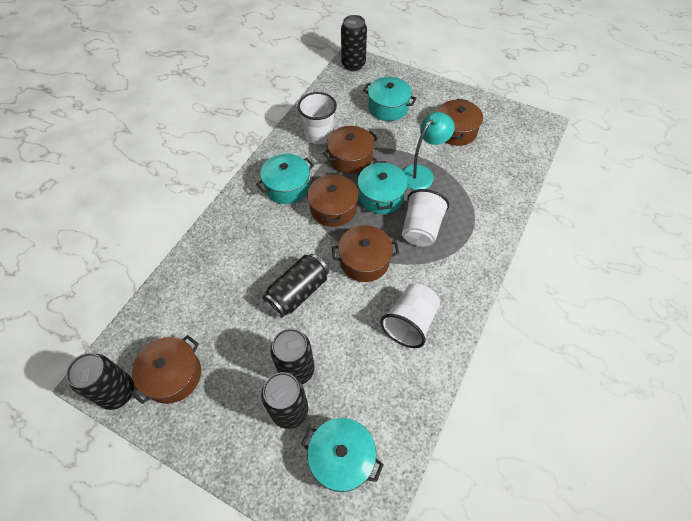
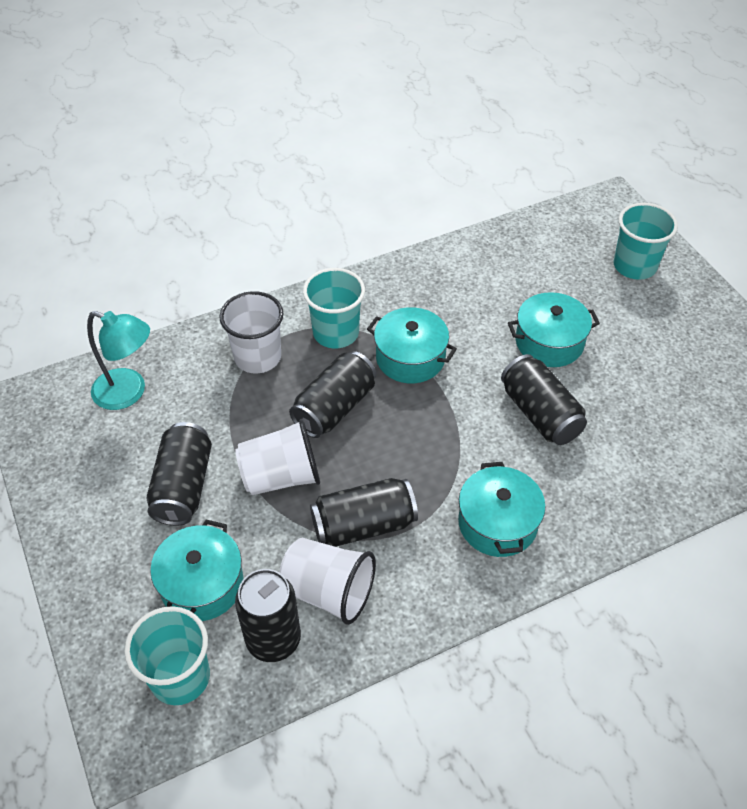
brown pot: [131,335,201,404] [307,173,358,227] [323,126,378,174] [332,225,399,282] [438,98,483,146] = 5 -> none = 0
turquoise cup: none = 0 -> [124,606,210,705] [303,268,365,348] [614,203,678,280] = 3

